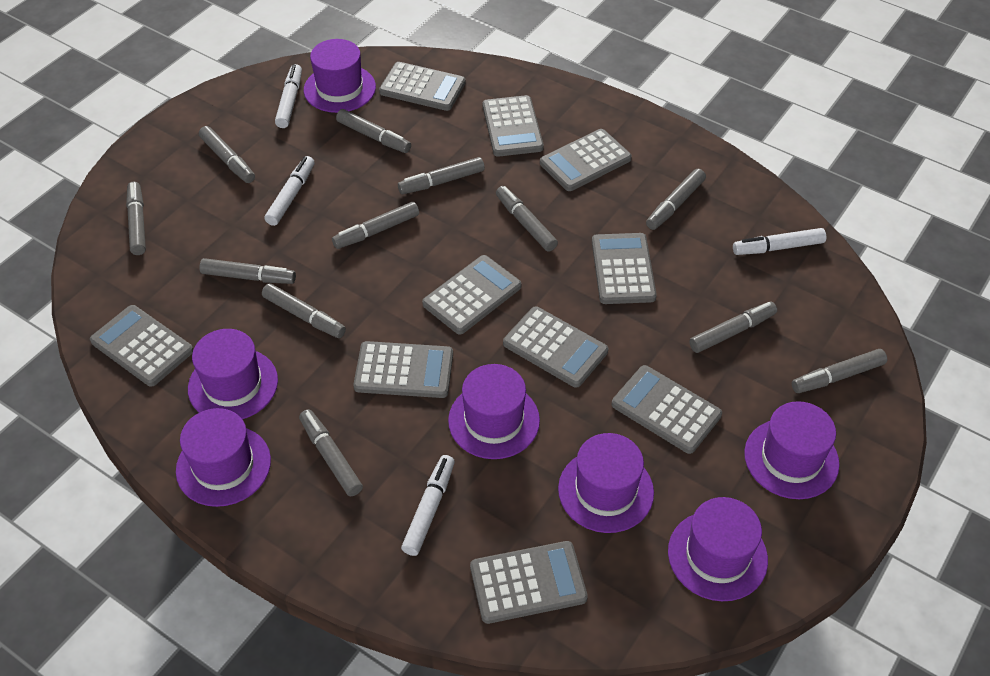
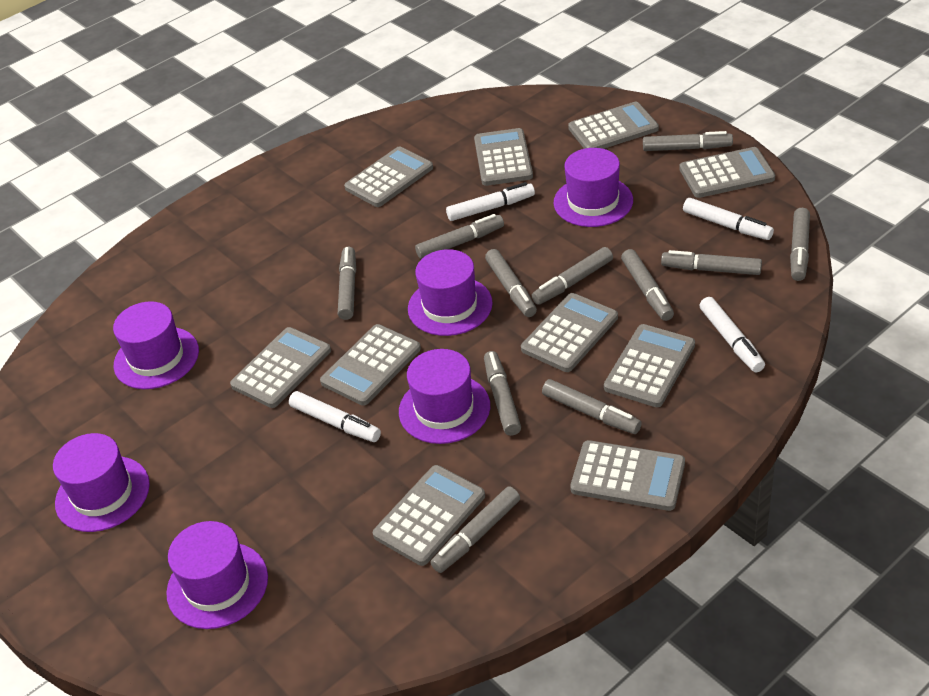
grey marker: [126,182,146,255] [199,126,255,183] [199,258,296,284] [262,283,346,338] [299,409,363,496] [332,202,419,249] [336,109,411,153] [398,157,485,194] [496,186,558,252] [646,169,706,230] [689,301,777,353] [792,349,887,393] = 12 -> [338,247,356,320] [415,214,504,259] [431,486,520,573] [484,351,521,436] [485,249,537,317] [532,247,613,305] [542,379,642,434] [621,249,674,321] [643,131,733,151] [661,250,762,275] [790,208,810,281] = 11
purple hat: [176,408,271,507] [188,329,278,419] [304,39,376,113] [448,364,540,459] [558,433,654,533] [668,497,768,601] [744,401,840,499] = 7 -> [53,433,150,532] [113,301,199,389] [166,521,268,629] [399,349,490,444] [408,249,493,336] [554,148,633,227] = 6

